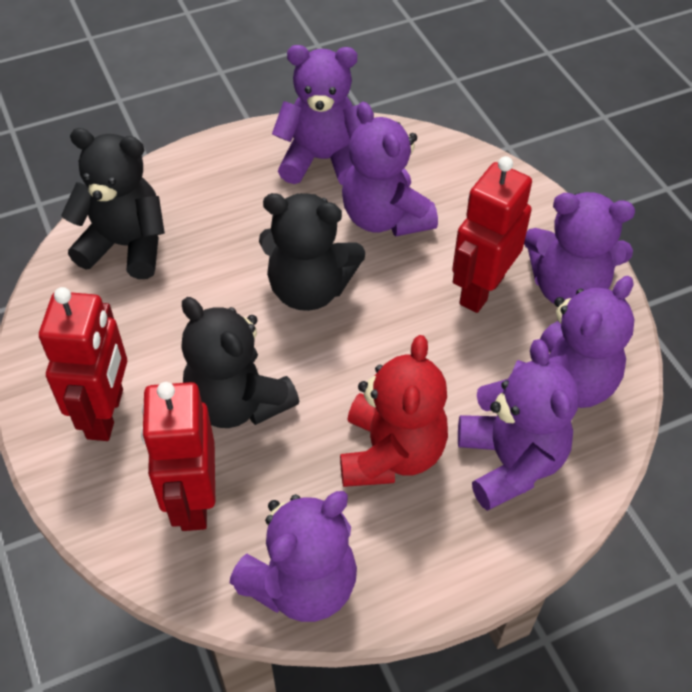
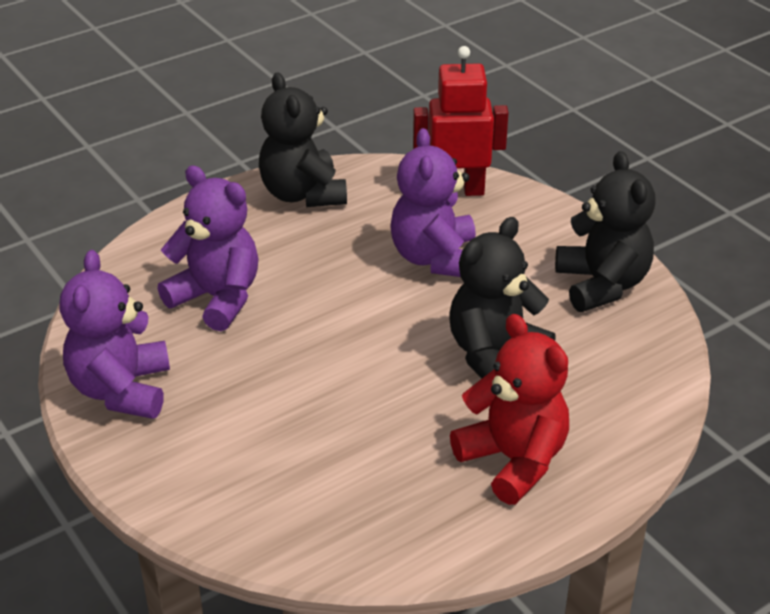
purple teddy bear: [230,491,357,622] [272,45,361,185] [342,102,438,236] [458,339,579,511] [512,276,634,408] [524,192,635,303] = 6 -> [60,250,170,419] [157,166,259,331] [390,128,476,277] = 3
red robot: [39,287,127,441] [141,382,215,531] [452,156,532,313] = 3 -> [413,46,509,196] = 1

